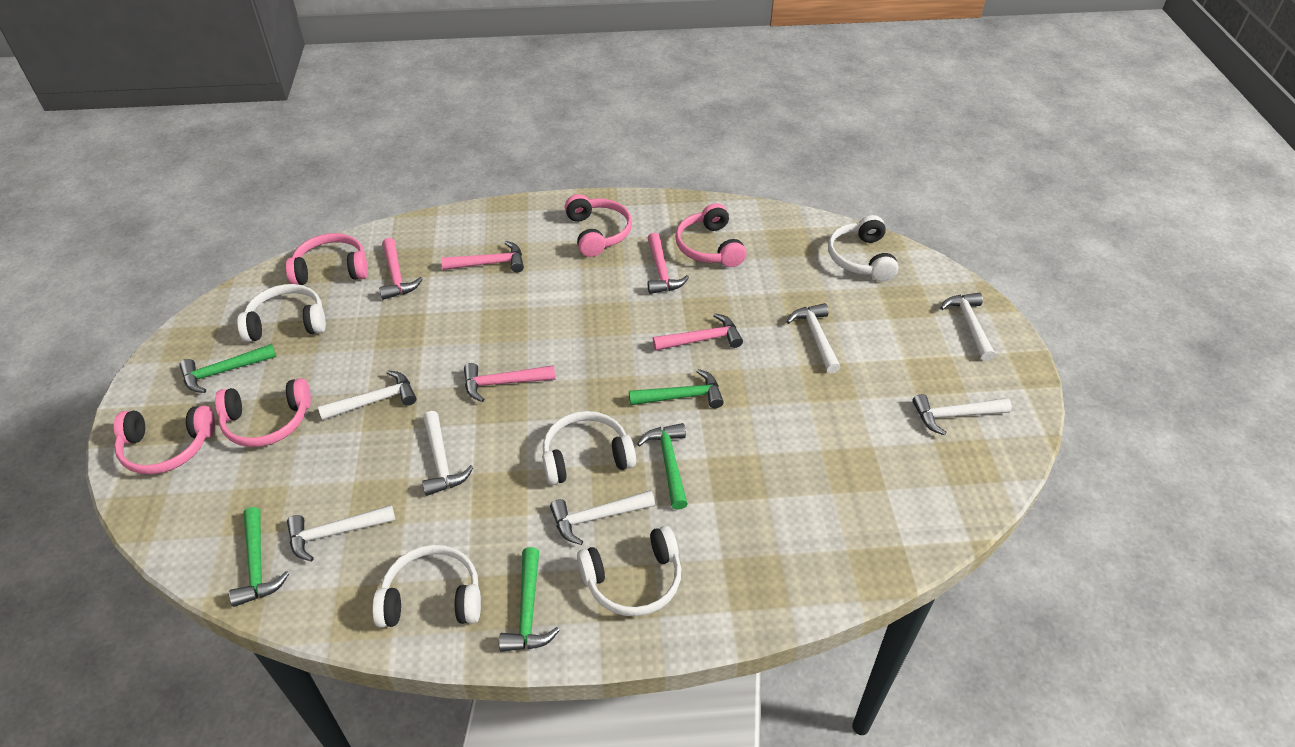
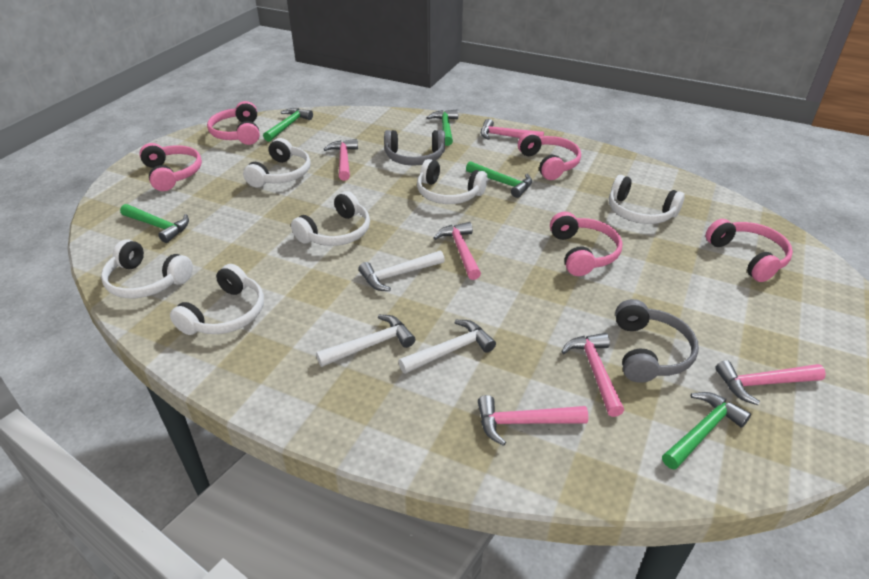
grey headphones: none = 0 -> [384,130,445,166] [615,299,699,383] = 2
pink hammer: [379,238,423,300] [441,241,524,272] [464,363,555,402] [647,233,689,294] [653,313,743,351] = 5 -> [324,139,358,181] [434,222,481,280] [478,395,588,446] [481,119,544,140] [561,333,624,417] [715,360,826,405] = 6
white hammer: [287,505,395,562] [318,371,417,420] [422,411,474,496] [550,490,655,545] [786,303,841,374] [912,394,1012,435] [940,293,995,361] = 7 -> [316,315,415,367] [358,250,445,291] [398,320,496,374] = 3
white headphones: [237,284,326,342] [372,545,481,628] [542,411,636,485] [577,526,681,616] [828,215,899,281] = 5 -> [101,239,193,298] [170,264,264,335] [243,138,311,187] [291,191,370,246] [417,159,488,204] [609,175,685,224] = 6

